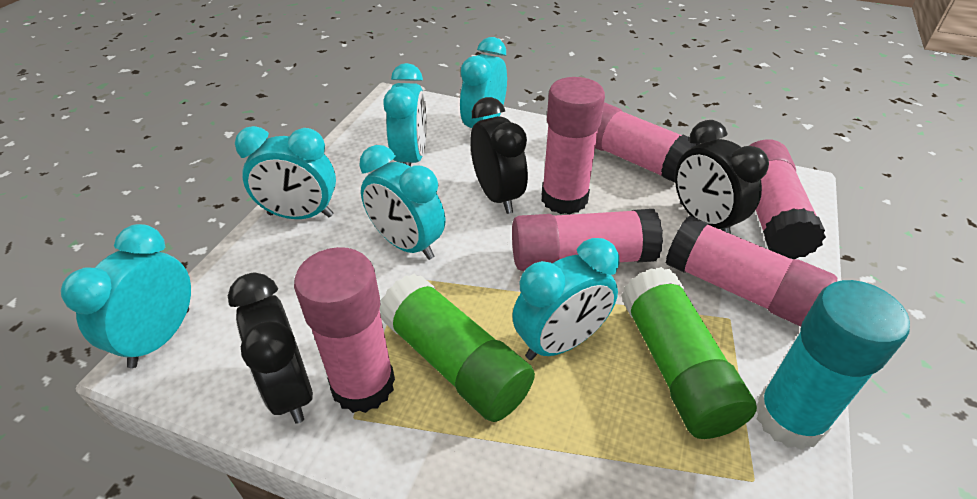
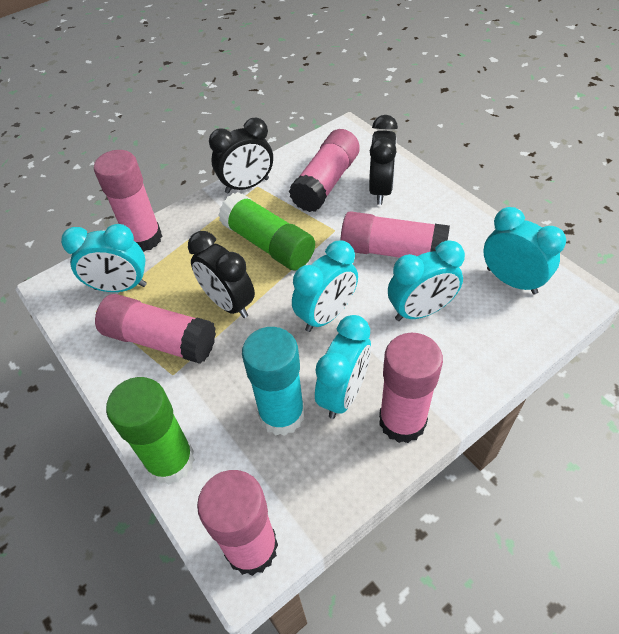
turquoise clock: [61,224,191,368] [235,126,336,219] [360,145,445,260] [383,63,427,167] [460,37,507,128] [512,238,620,360] = 6 -> [61,224,147,292] [292,240,358,332] [315,315,371,419] [388,240,465,321] [483,207,566,294] = 5

